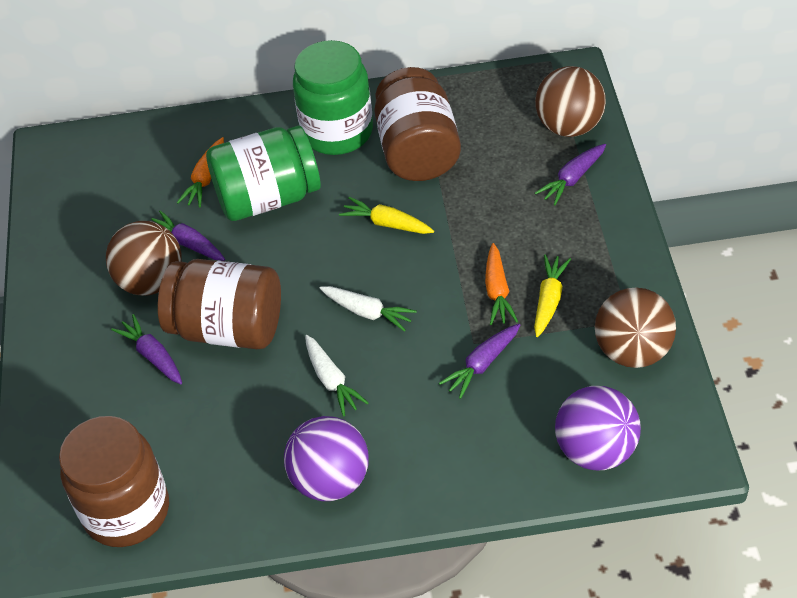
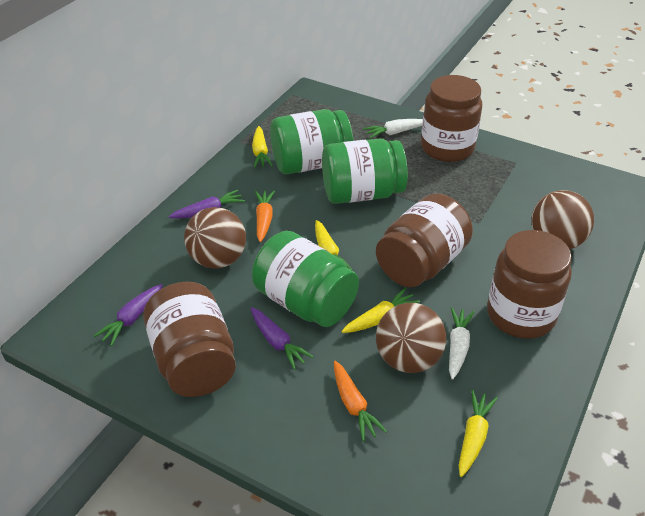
brown jar: [59,416,169,547] [158,259,281,349] [374,67,461,181] = 3 -> [143,282,236,397] [376,193,473,287] [421,75,482,162] [487,230,572,339] = 4
green jar: [206,125,321,221] [293,40,373,155] = 2 -> [252,231,359,327] [270,109,353,174] [322,138,408,204] = 3
purple ball: [284,416,369,501] [555,386,641,470] = 2 -> none = 0
purple carrot: [111,314,182,384] [151,210,225,261] [439,324,520,399] [535,144,606,205] = 4 -> [94,284,163,346] [169,190,245,219] [250,307,314,370] = 3
yellow carrot: [339,197,434,234] [534,254,571,337] = 2 -> [252,126,273,168] [315,220,353,271] [341,288,420,333] [459,390,498,477] = 4

